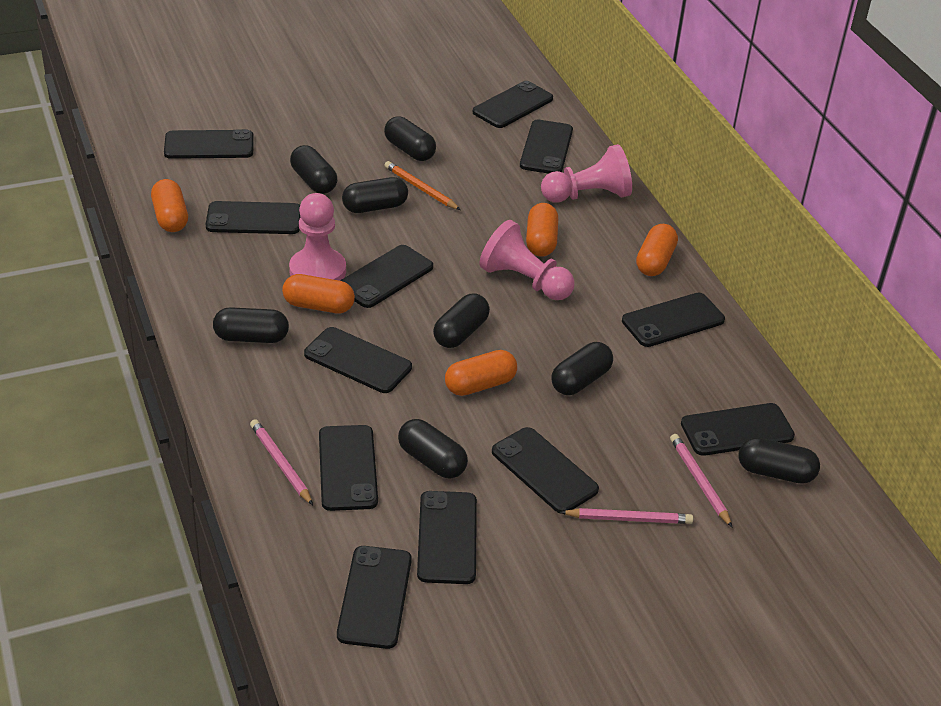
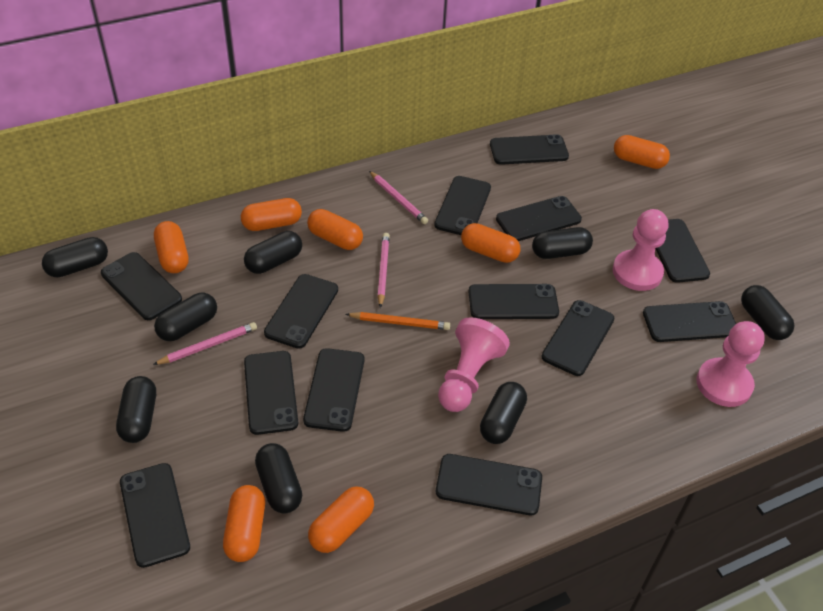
black phone: [164,129,254,159] [206,201,301,234] [304,327,412,393] [319,425,378,511] [337,546,412,649] [340,245,433,308] [417,491,477,584] [473,81,553,128] [492,427,599,514] [520,120,573,174] [622,292,725,347] [681,403,795,456] = 12 -> [101,252,182,320] [120,463,190,568] [244,351,298,435] [264,274,338,349] [303,348,364,432] [434,176,491,235] [436,454,542,515] [469,284,559,319] [490,134,569,165] [496,196,582,241] [541,300,614,376] [643,301,736,342] [655,219,710,283] = 13
orange capsule: [151,179,188,232] [282,274,355,313] [445,350,517,396] [526,203,558,257] [636,224,678,276] = 5 -> [154,221,189,273] [223,485,265,562] [241,198,302,231] [307,209,363,250] [308,486,374,553] [461,223,521,263] [614,135,670,169] = 7

